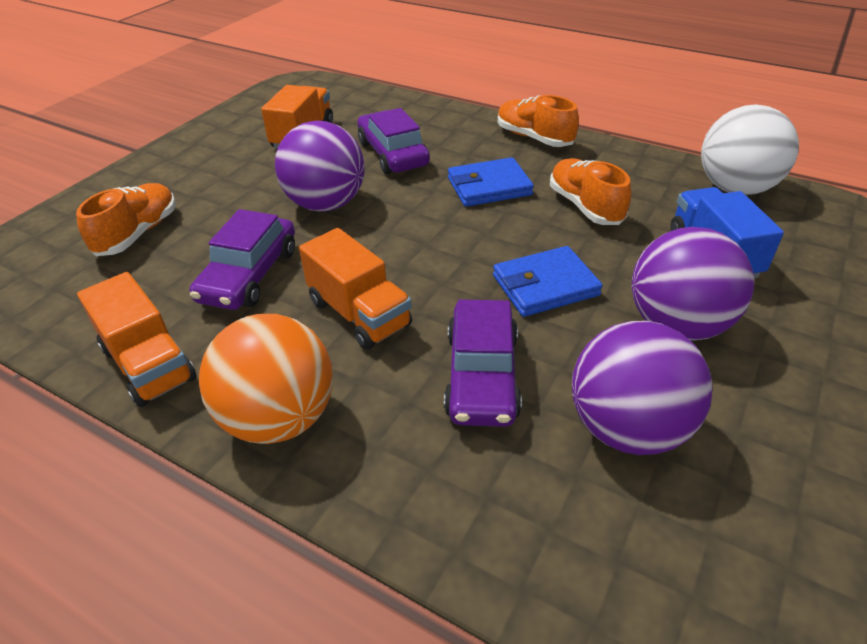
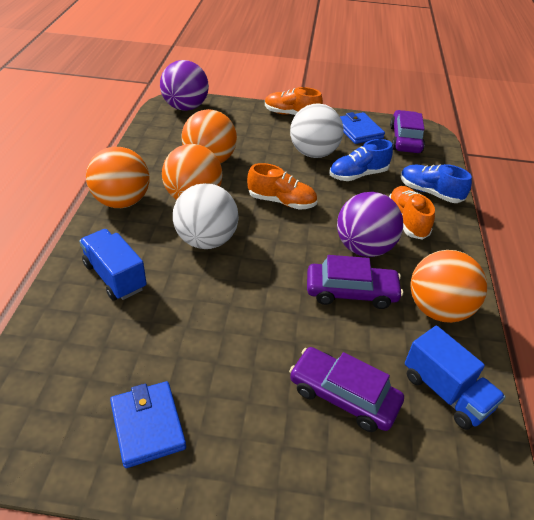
blue shoe: none = 0 -> [329,139,393,181] [401,164,472,203] = 2
blue truck: [671,187,784,278] = 1 -> [79,229,147,301] [405,326,506,430] = 2
orange ball: [199,314,333,444] = 1 -> [86,147,149,208] [162,144,223,200] [181,109,237,164] [410,250,487,323] = 4
orange truck: [77,272,197,407] [261,85,333,148] [299,228,412,350] = 3 -> none = 0
purple ball: [275,121,365,212] [572,321,712,455] [632,227,754,340] = 3 -> [160,60,209,111] [337,192,403,257] = 2
white ball: [701,104,799,195] = 1 -> [173,183,239,249] [290,103,344,158] = 2

